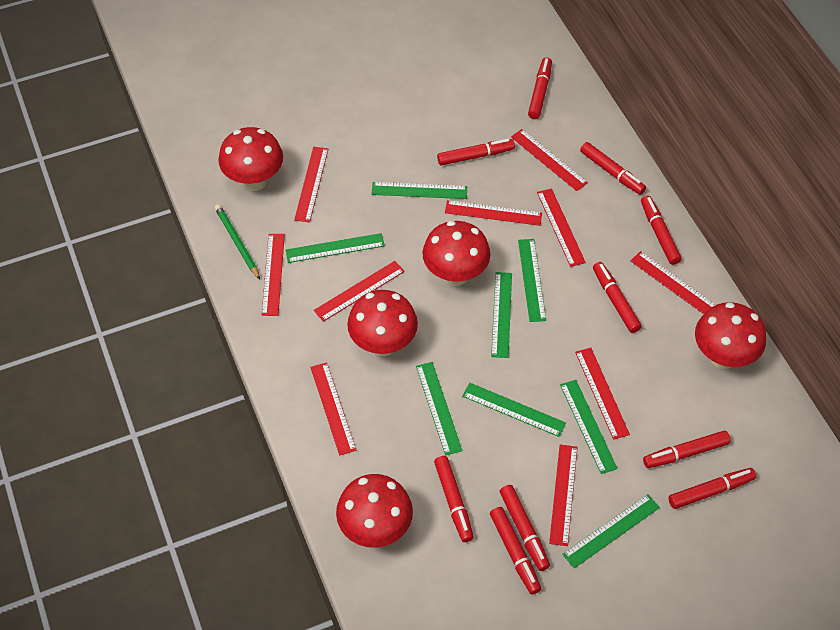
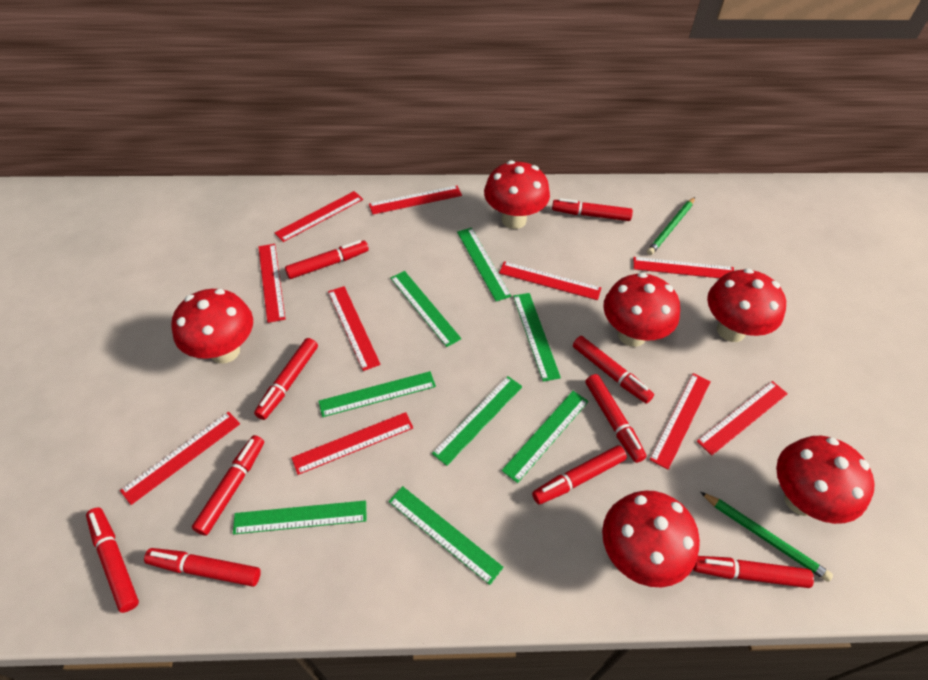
green pencil: [215,204,260,280] = 1 -> [647,197,695,255] [701,492,833,582] = 2
red mushroom: [218,127,283,191] [336,474,413,548] [347,290,418,356] [422,221,490,286] [695,302,766,369] = 5 -> [171,289,253,364] [484,161,550,229] [602,490,700,587] [603,273,680,347] [707,268,786,342] [776,436,875,524] = 6

